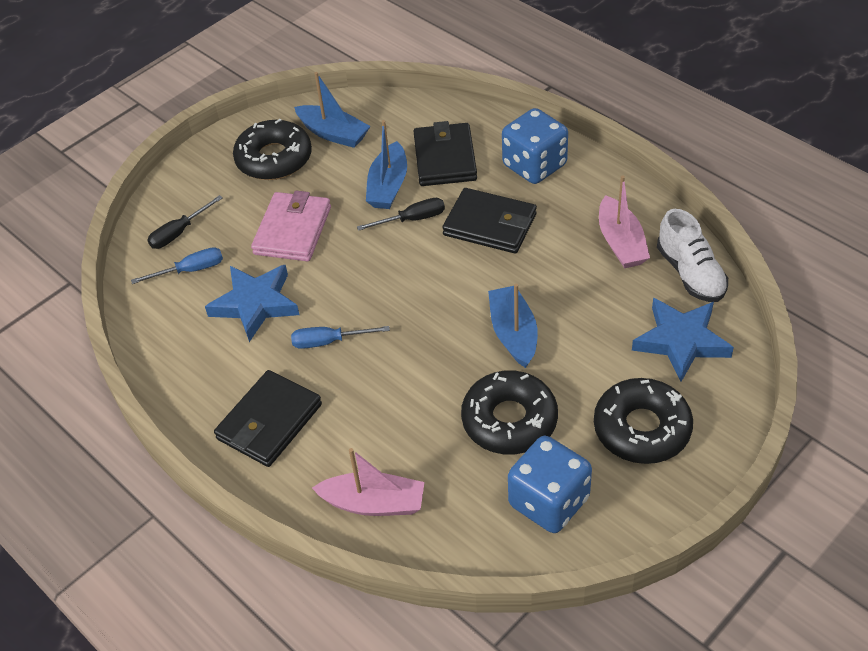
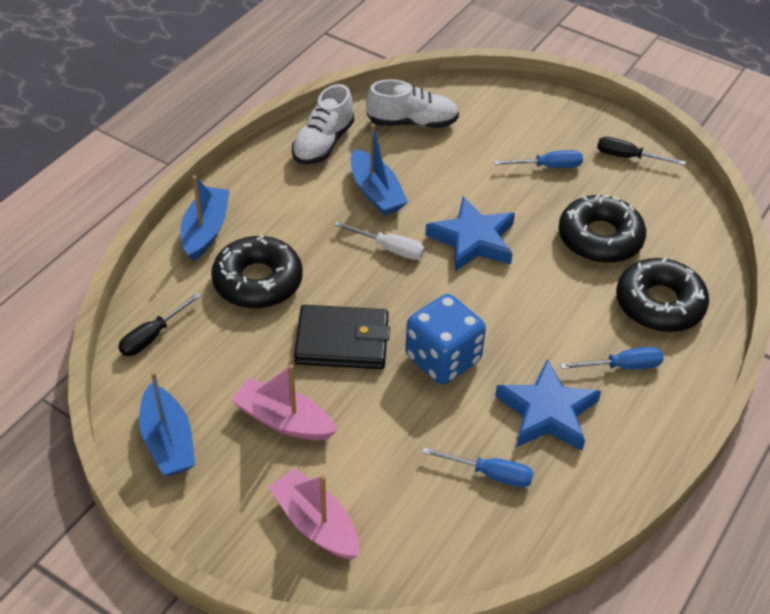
black wallet: [214,370,322,467] [413,121,477,186] [442,188,537,254] = 3 -> [294,305,390,369] = 1
blue dice: [502,108,568,184] [508,436,592,533] = 2 -> [405,294,486,385] = 1
blue screwdriver: [131,247,223,284] [291,326,390,349] = 2 -> [422,447,534,487] [494,150,583,168] [560,347,664,370] = 3
pink wallet: [251,191,331,261] = 1 -> none = 0
white screwdriver: none = 0 -> [335,222,424,260] = 1
white shoe: [657,209,728,302] = 1 -> [292,84,354,165] [366,79,459,128] = 2

